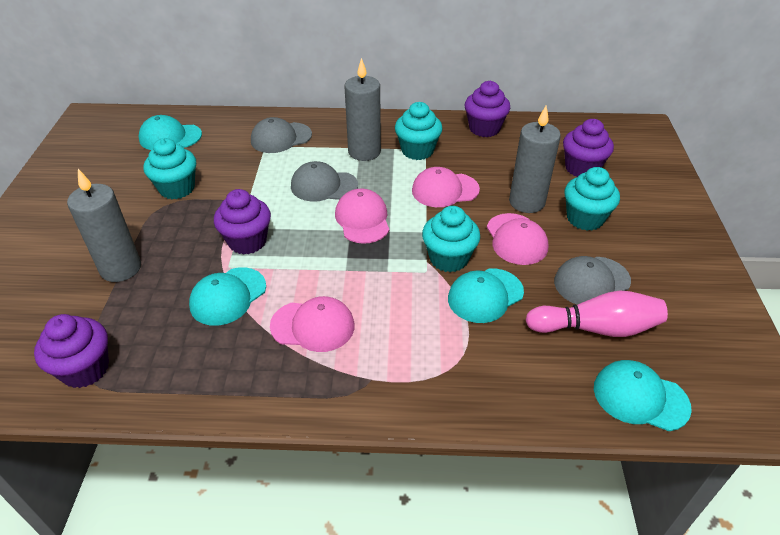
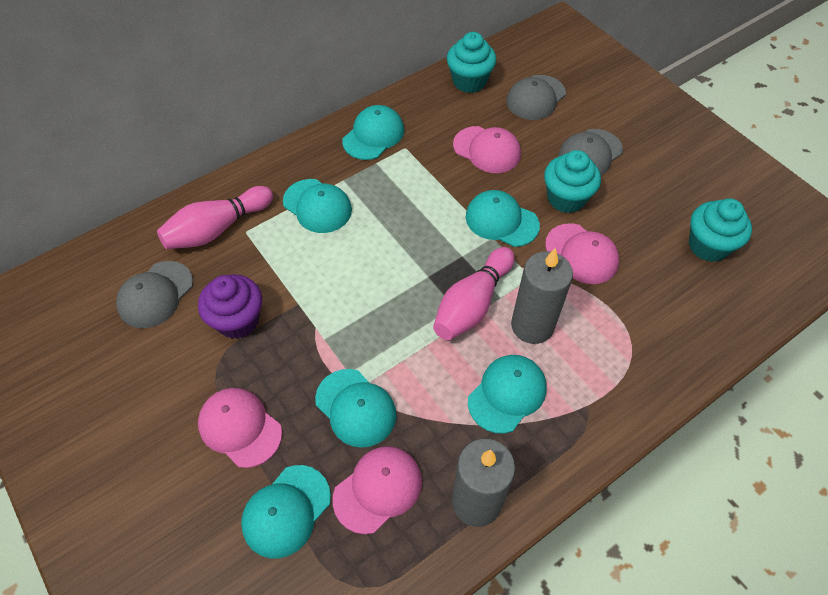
grey candle: [67,169,141,282] [344,58,381,161] [509,106,561,213] = 3 -> [452,439,516,527] [511,248,573,344] = 2
pink bowling pin: [526,291,668,337] = 1 -> [157,186,273,249] [433,247,515,340] = 2
purple cupcake: [34,314,109,388] [214,189,271,255] [465,81,510,137] [563,119,614,177] = 4 -> [198,274,262,339] = 1
turquoise cap: [138,115,202,150] [189,267,266,326] [448,268,524,323] [594,360,692,431] = 4 -> [241,465,331,558] [283,179,352,233] [315,369,397,448] [342,105,404,160] [466,190,540,247] [468,355,547,434] = 6
turquoise cupcake: [144,138,196,199] [395,102,443,160] [422,206,480,272] [565,167,620,231] = 4 -> [447,32,496,93] [544,150,601,213] [689,198,752,262] = 3

